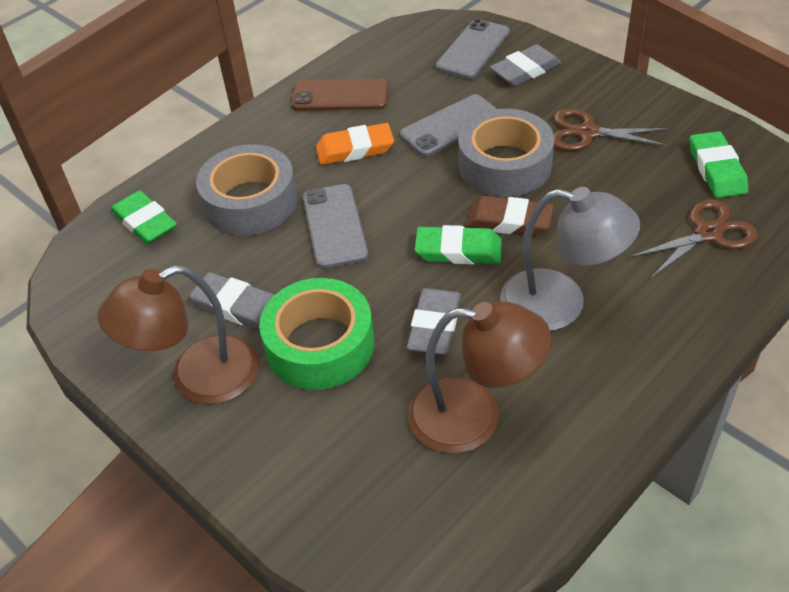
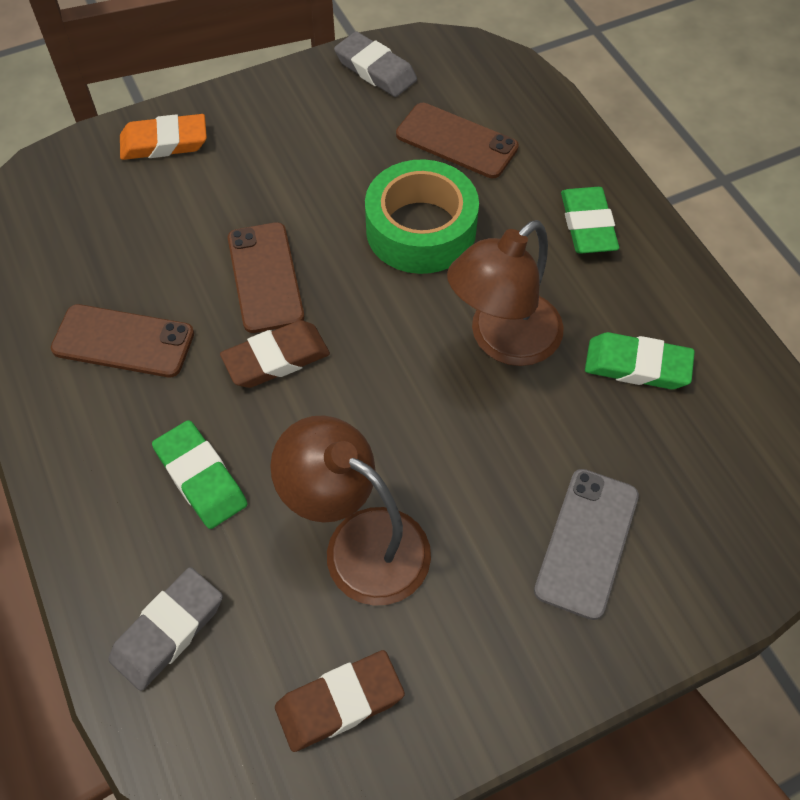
brown eraser: [466,196,554,236] = 1 -> [220,320,330,388] [275,650,405,752] = 2
brown phone: [291,79,389,111] = 1 -> [51,304,194,377] [228,222,304,333] [396,103,519,178] = 3
brown scissors: [554,108,669,151] [629,200,758,279] = 2 -> none = 0
grey eraser: [190,272,274,330] [407,288,461,355] [490,44,561,86] = 3 -> [108,567,223,691] [334,32,417,97] = 2
grey lamp: [500,187,640,331] = 1 -> none = 0
grey phone: [303,184,368,269] [400,94,497,157] [436,19,510,79] = 3 -> [534,469,639,620] = 1
grey tape: [196,144,298,236] [458,109,554,197] = 2 -> none = 0

